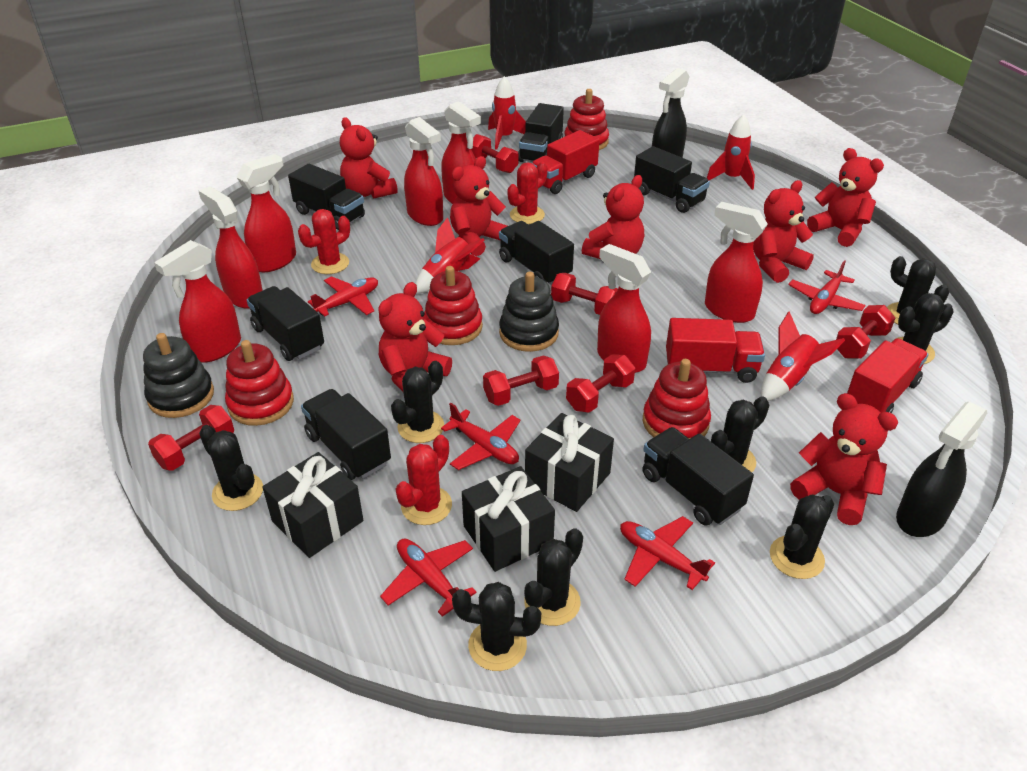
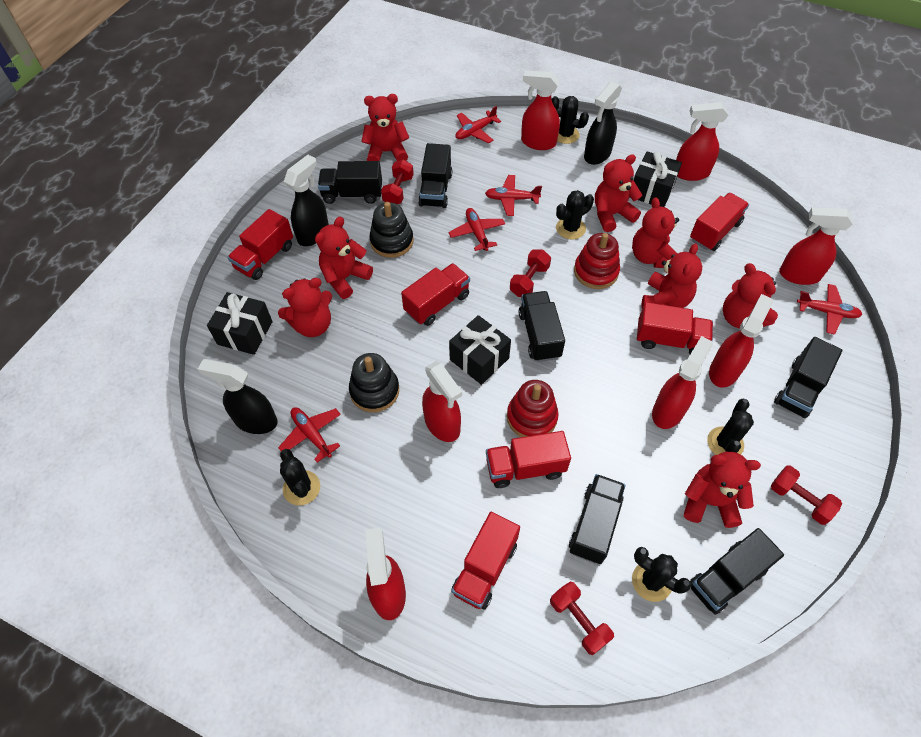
black cactus: [199,425,263,511] [391,361,444,443] [452,582,541,671] [524,528,583,626] [711,396,769,472] [770,494,834,579] [887,256,949,324] [898,293,953,364] = 8 -> [280,449,320,506] [552,96,589,144] [556,190,594,240] [632,547,691,602] [707,399,754,455] = 5
black spray bottle: [652,68,690,158] [896,401,987,537] = 2 -> [198,359,278,434] [284,155,329,246] [584,82,622,165] = 3
black truck: [247,286,324,361] [288,164,365,230] [301,389,391,480] [499,221,574,285] [518,103,564,162] [634,146,710,213] [642,427,754,526] = 7 -> [318,161,382,204] [418,143,452,208] [519,291,565,362] [569,474,626,564] [690,528,784,615] [774,337,842,418] = 6
red cactus: [298,209,350,274] [396,435,452,525] [507,162,548,224] = 3 -> none = 0
red dumbbell: [148,405,234,471] [471,134,518,173] [483,355,559,406] [551,273,618,315] [566,354,635,413] [836,305,895,359] = 6 -> [381,159,414,204] [510,249,551,297] [550,582,614,655] [771,466,842,525] = 4
red rocket: [415,217,485,293] [488,76,526,150] [707,114,755,190] [761,311,845,401] = 4 -> none = 0
red stacking toy: [225,340,294,426] [424,266,483,345] [564,89,609,150] [643,359,711,439] = 4 -> [507,380,559,437] [574,233,620,289] = 2
red teddy bear: [340,117,398,199] [378,282,452,391] [450,156,507,256] [582,175,644,259] [753,180,814,283] [790,393,898,525] [807,148,884,247] = 7 -> [278,278,332,337] [315,217,373,299] [361,94,409,161] [595,154,642,232] [632,197,679,268] [641,243,702,308] [684,452,761,528] [723,263,778,328] = 8
red truck: [532,130,600,194] [666,318,765,383] [847,338,929,413] = 3 -> [228,209,293,280] [401,263,470,326] [451,512,520,610] [486,431,571,488] [637,302,713,354] [690,193,749,251] = 6

